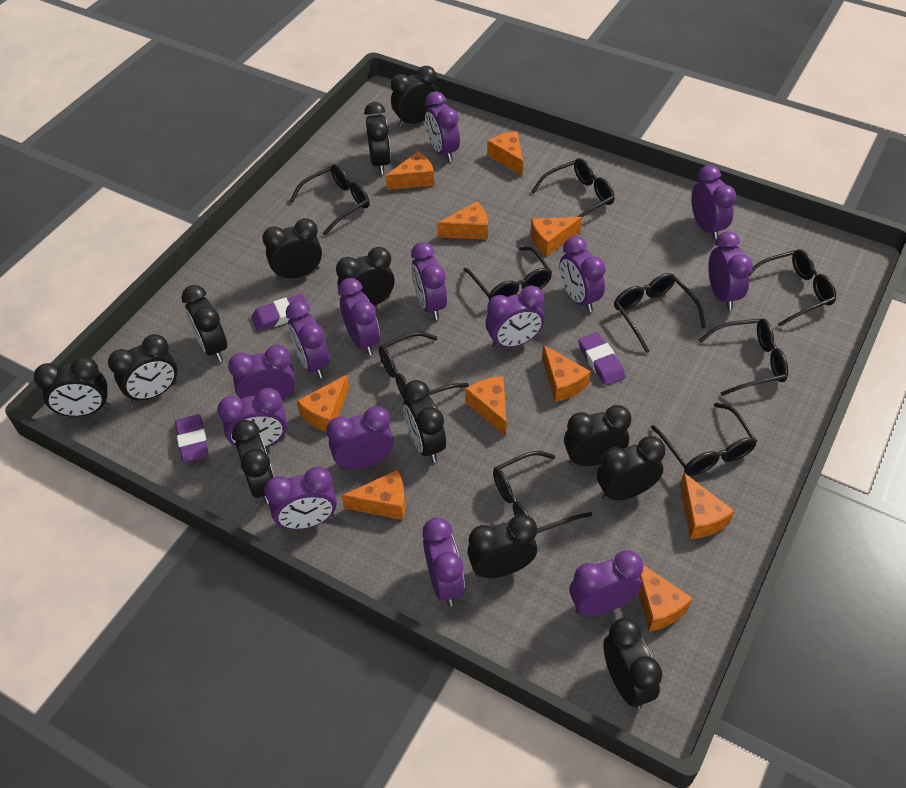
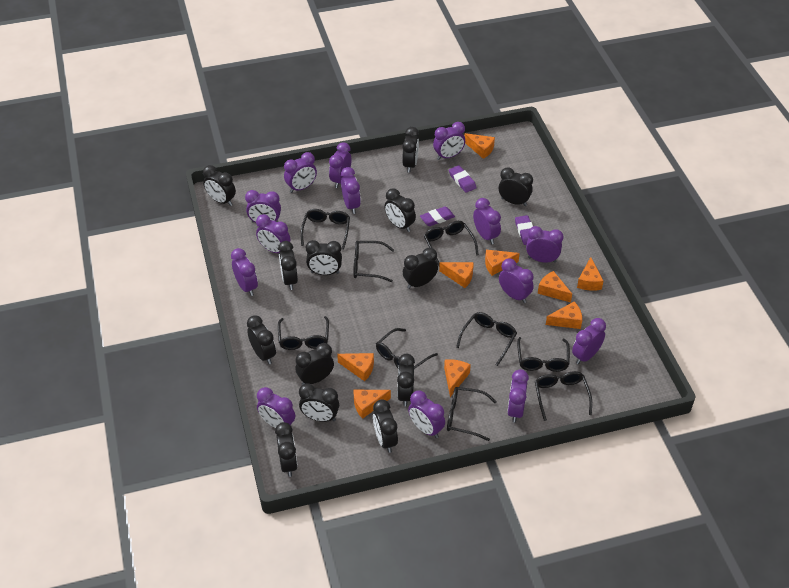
orange cheese: [297,375,349,432] [342,470,405,520] [386,151,435,190] [437,202,488,240] [465,376,507,436] [487,131,523,176] [531,217,582,257] [542,345,591,402] [638,565,692,631] [680,473,734,539] = 10 -> [337,353,374,381] [353,389,391,419] [439,262,474,288] [444,359,471,397] [464,133,495,159] [485,250,520,276] [538,271,572,303] [546,302,582,329] [577,257,603,291] = 9

